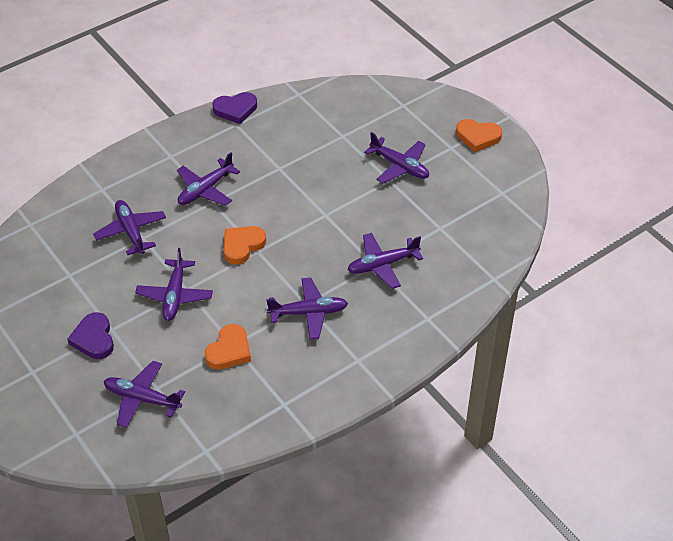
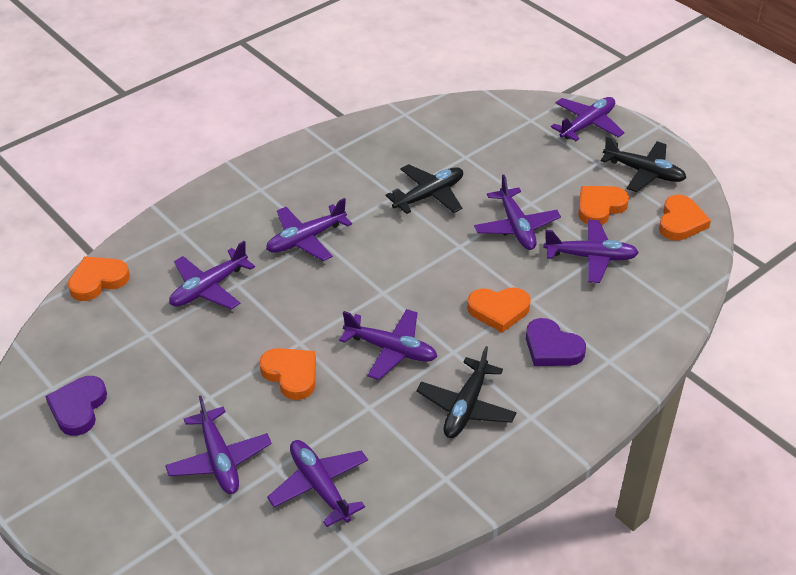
black plane: none = 0 -> [385,164,463,214] [416,346,517,438] [601,136,686,192] = 3
orange heart: [205,324,251,369] [223,226,266,265] [456,119,502,152] = 3 -> [68,256,130,301] [259,348,316,400] [467,287,531,333] [578,186,629,225] [659,195,711,241] = 5
purple plane: [93,200,166,255] [104,361,185,428] [135,248,213,321] [177,152,240,206] [266,278,348,339] [347,233,423,289] [364,132,429,184] = 7 -> [165,396,272,494] [169,241,255,309] [266,198,352,261] [267,440,368,527] [339,309,437,380] [474,174,561,250] [543,219,639,283] [551,97,625,141] = 8

